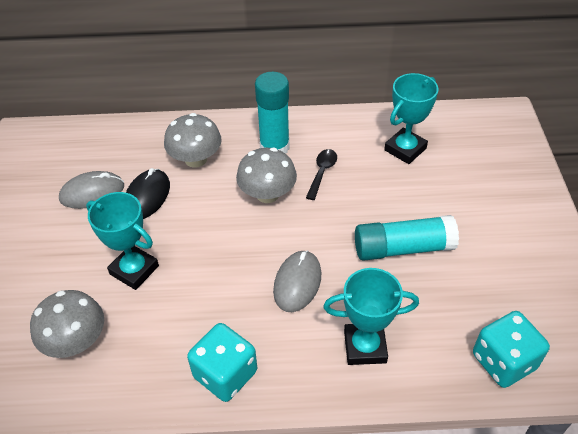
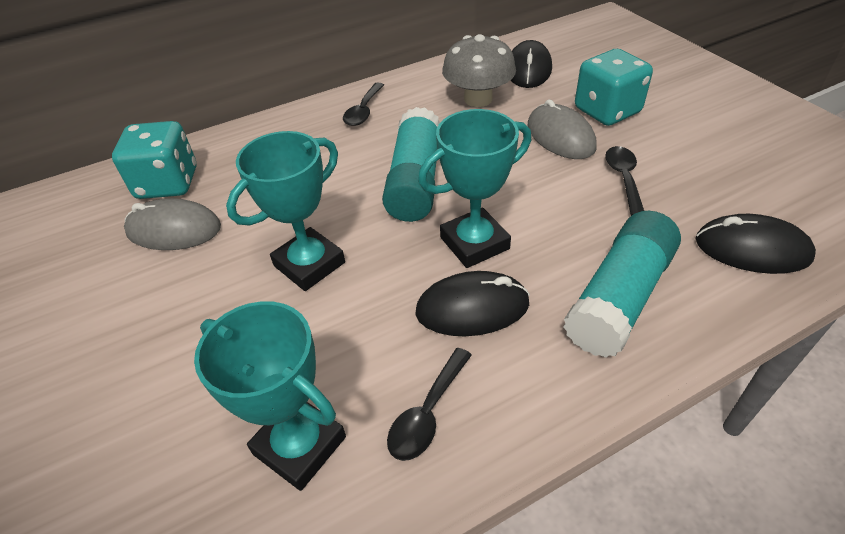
black mouse: [126,168,170,219] = 1 -> [415,271,530,336] [511,40,552,88] [696,214,816,274] = 3
black spoon: [306,149,337,200] = 1 -> [343,83,384,126] [387,348,472,461] [605,146,644,216] = 3
grey mushroom: [30,290,104,358] [164,113,222,168] [236,147,297,203] = 3 -> [442,34,516,107] = 1

